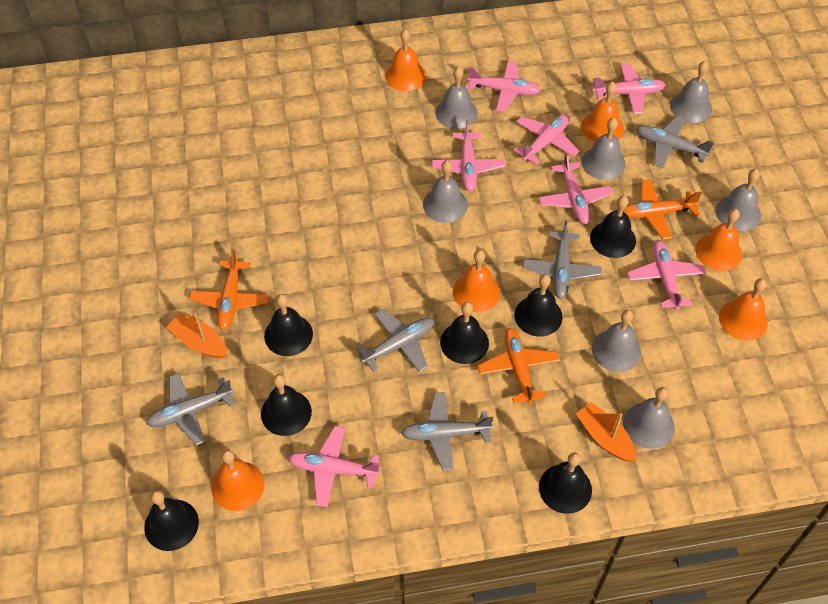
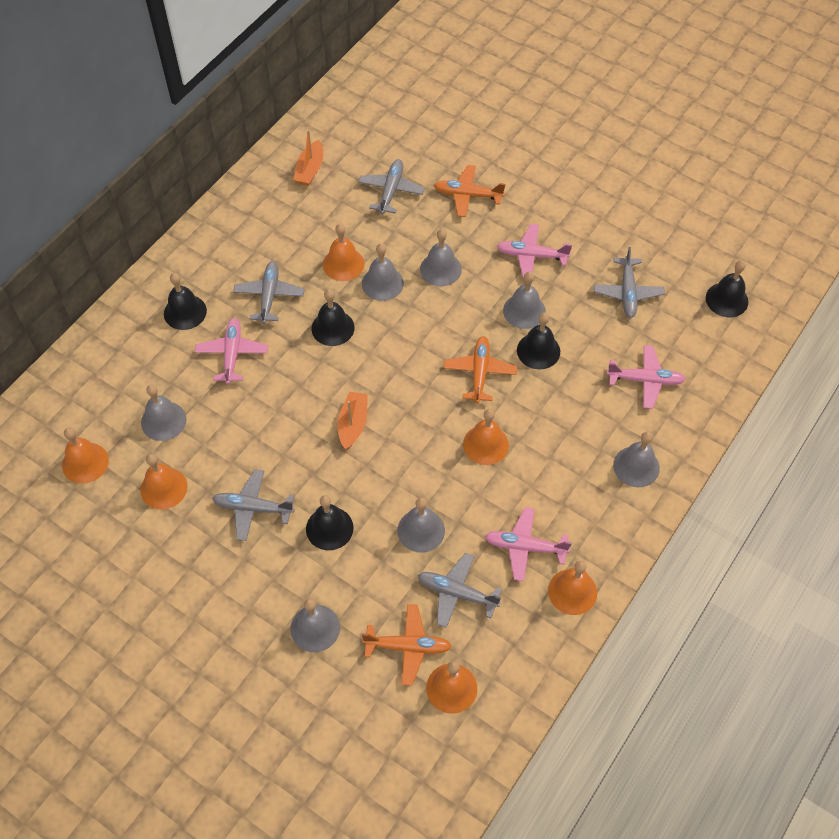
black bell: [144,490,199,551] [261,374,312,436] [264,294,313,356] [440,302,489,364] [514,274,562,336] [539,452,592,514] [590,196,636,258] = 7 -> [164,273,207,330] [306,495,354,550] [311,289,354,346] [517,313,560,369] [706,260,748,317] = 5
pink plane: [288,426,380,507] [432,120,505,191] [467,61,541,112] [513,114,579,165] [538,152,613,224] [592,63,666,114] [627,241,706,310] = 7 -> [195,318,268,384] [485,507,572,581] [497,224,572,279] [606,345,686,409] = 4

